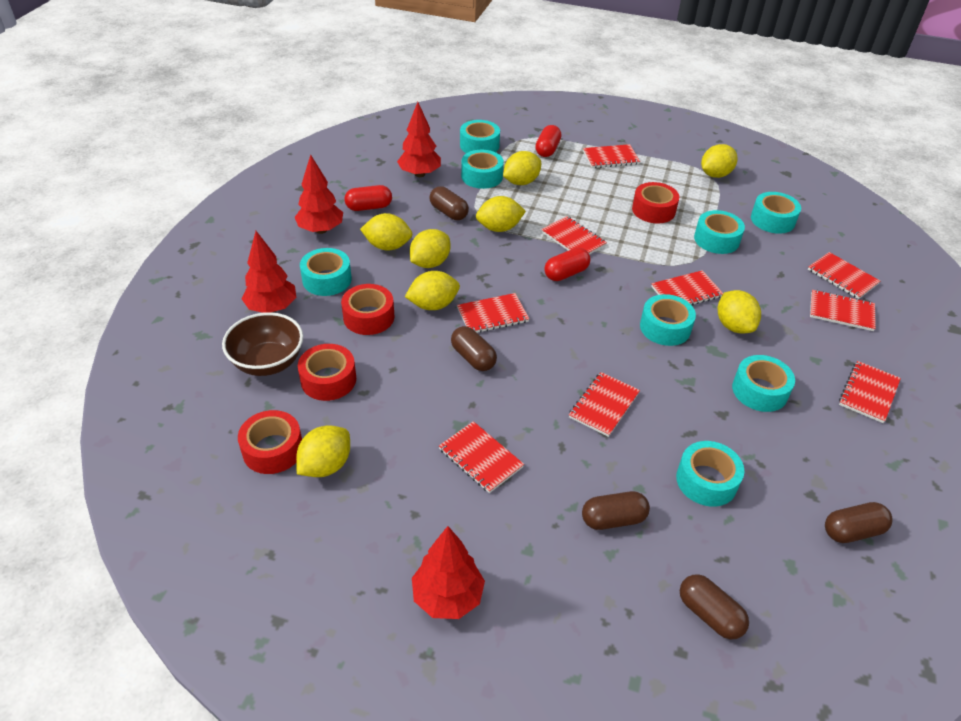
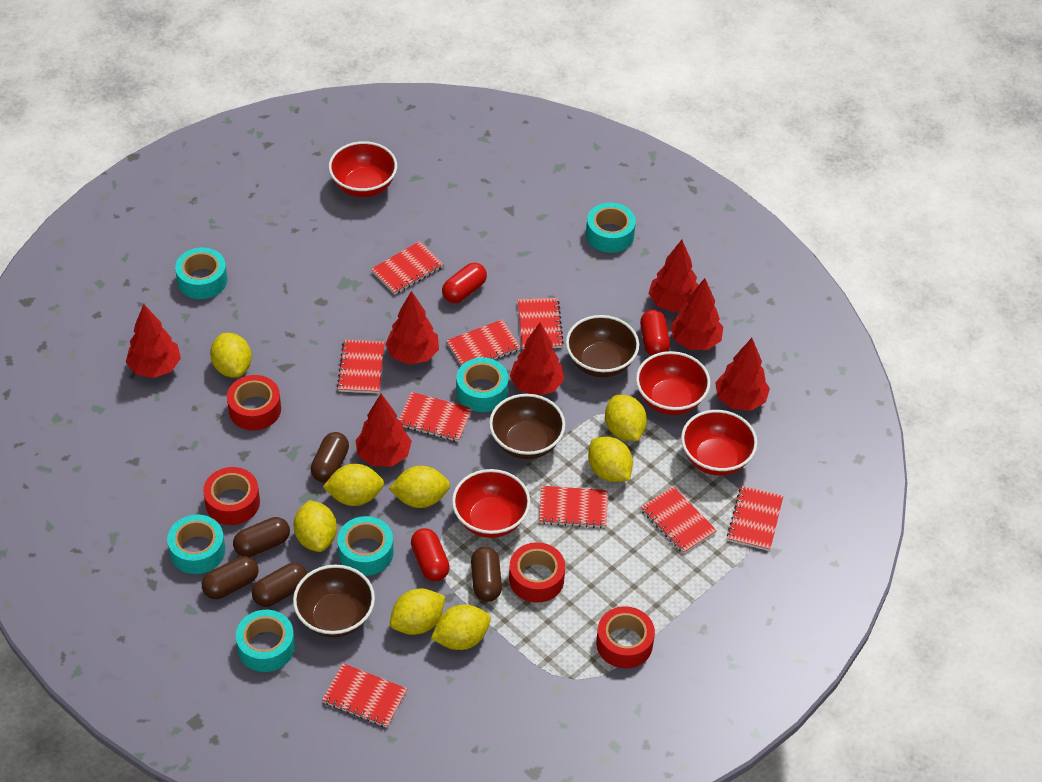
brown bowl: [222,312,303,376] = 1 -> [293,565,375,638] [489,394,565,459] [566,315,639,377] = 3
red bowl: none = 0 -> [329,141,397,197] [452,469,531,538] [636,351,710,415] [681,410,757,476] = 4
red tree: [241,231,296,313] [295,154,343,234] [397,102,441,177] [412,526,485,619] = 4 -> [126,304,181,378] [355,394,412,466] [385,291,439,365] [510,323,564,395] [648,240,699,312] [670,278,723,350] [715,338,770,411] = 7
turquoise tape: [300,248,352,296] [460,120,500,153] [461,150,504,189] [640,294,696,346] [676,441,744,507] [694,210,745,254] [732,355,795,412] [751,192,801,234] = 8 -> [167,515,225,574] [175,247,227,299] [236,610,295,672] [337,516,394,576] [456,357,508,412] [586,203,636,253] = 6

